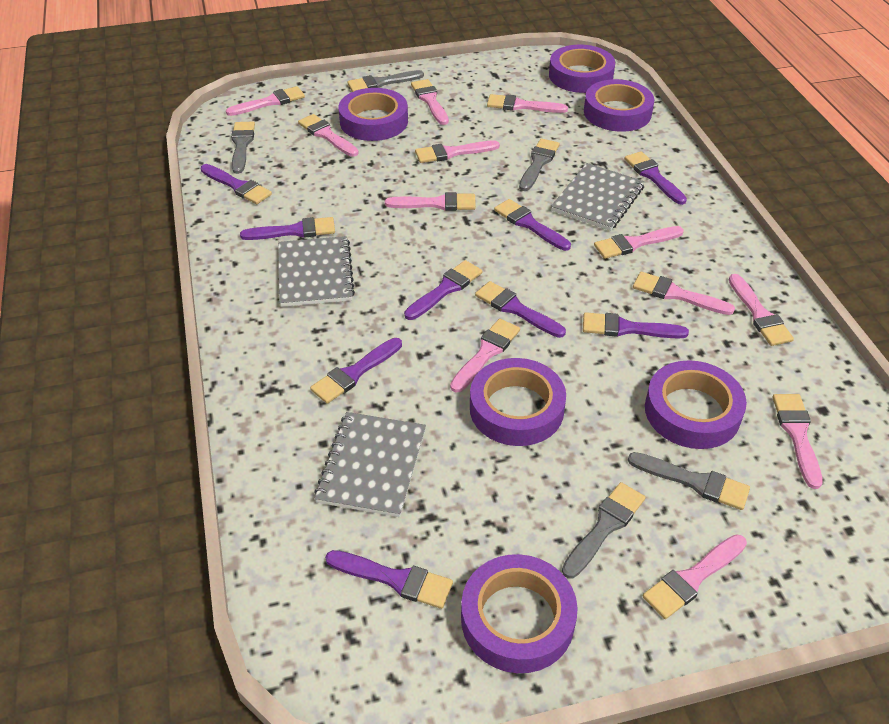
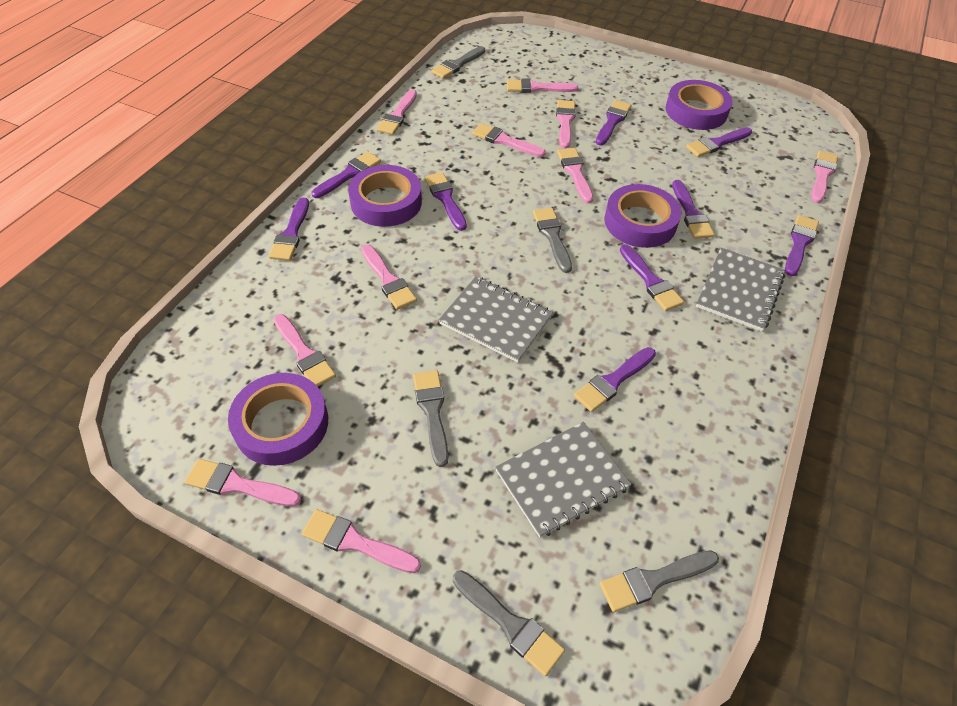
pink brush: [226,86,305,116] [298,114,359,157] [385,192,476,211] [411,79,449,125] [415,140,500,163] [450,319,520,393] [487,94,568,113] [594,226,684,259] [633,272,735,315] [643,534,747,619] [729,274,794,346] [772,394,823,489] = 12 -> [185,459,302,507] [274,314,336,387] [302,509,421,573] [361,245,417,310] [376,90,417,135] [472,123,546,157] [507,78,578,93] [556,100,576,148] [557,148,593,203] [811,151,838,203] = 10
purple tape: [338,88,408,141] [461,554,578,673] [470,358,566,446] [549,45,615,93] [584,79,654,132] [645,360,747,449] = 6 -> [228,373,328,466] [348,165,422,227] [604,184,681,248] [666,80,733,130] = 4

